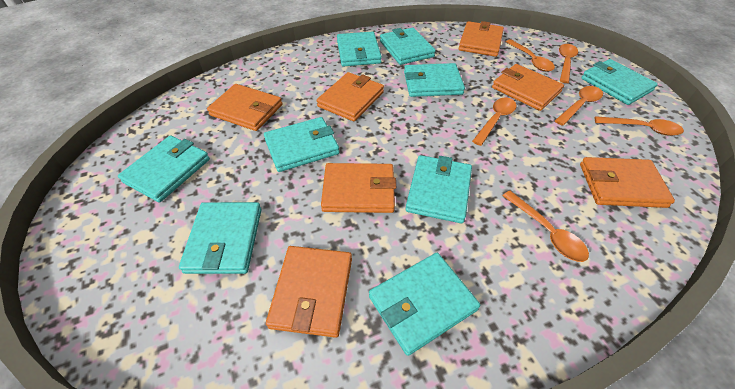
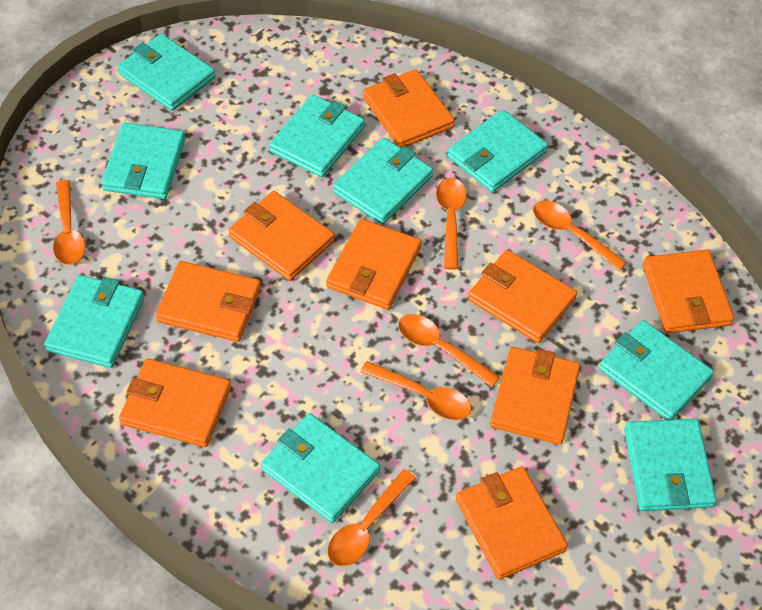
orange wallet: [207,84,283,131] [266,246,352,338] [317,72,384,121] [321,163,396,213] [459,21,504,57] [492,64,564,111] [580,157,675,208] = 7 -> [119,358,231,447] [156,261,261,342] [228,191,335,281] [326,219,422,310] [363,69,455,148] [456,466,568,580] [468,250,577,343] [490,347,580,445] [643,249,734,333] = 9

